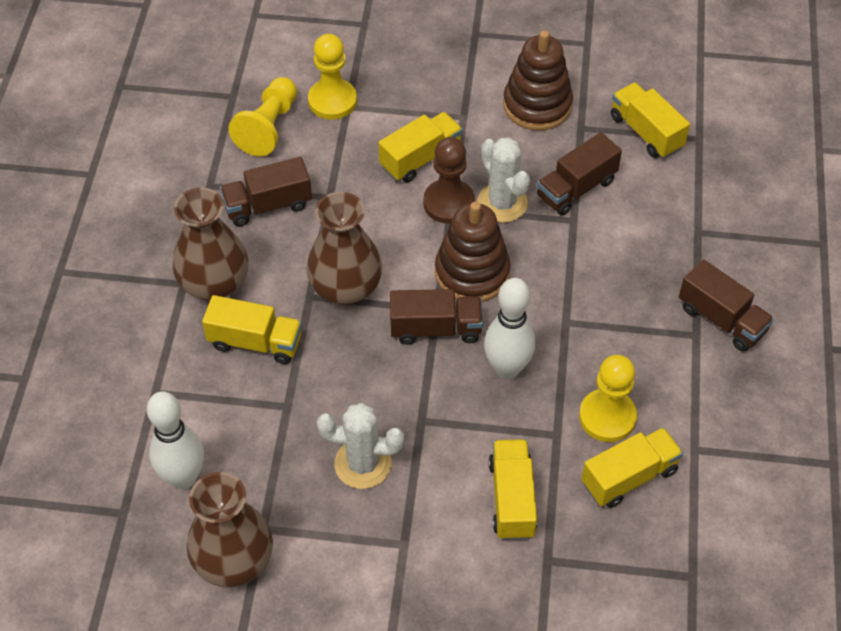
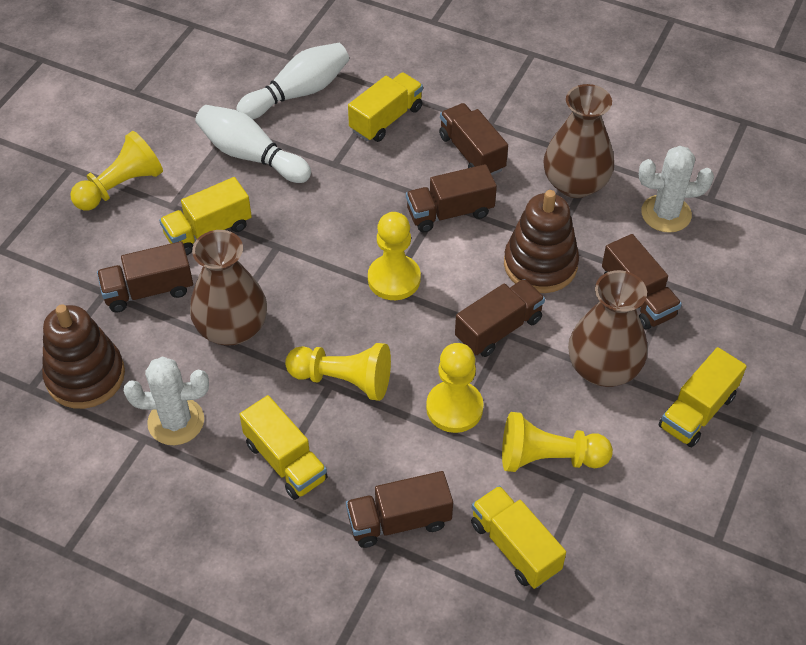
brown pawn: [423,137,475,224] = 1 -> none = 0
brown truck: [220,157,312,227] [390,289,483,345] [537,132,622,216] [679,259,774,351] = 4 -> [97,241,193,312] [346,471,453,548] [406,164,497,232] [439,103,508,175] [455,279,545,357] [602,234,682,330] = 6
yellow pawn: [228,77,297,156] [308,34,357,120] [579,355,637,442] = 3 -> [70,131,163,211] [285,343,391,401] [368,212,421,300] [426,343,484,433] [502,412,613,472] = 5

